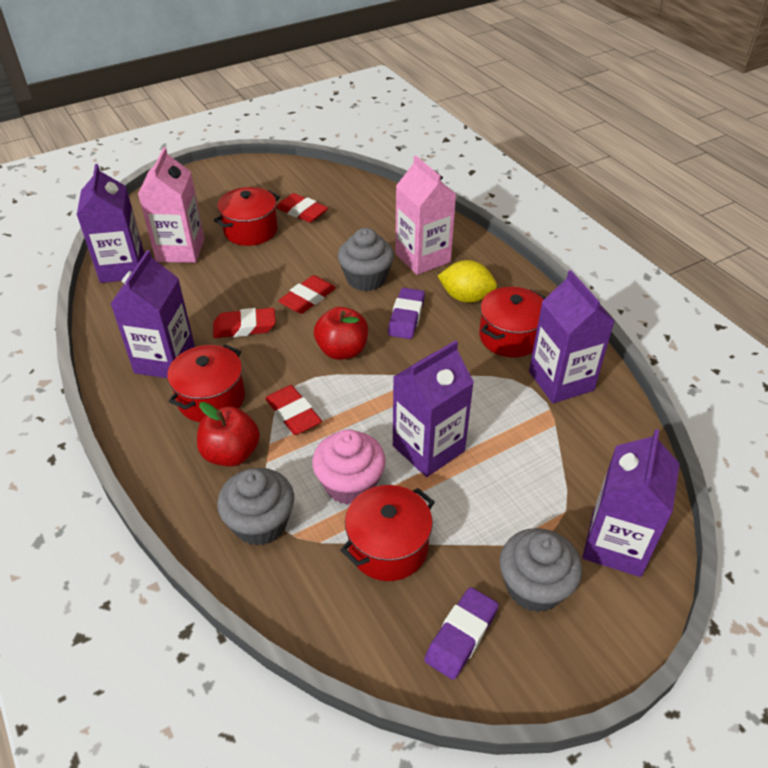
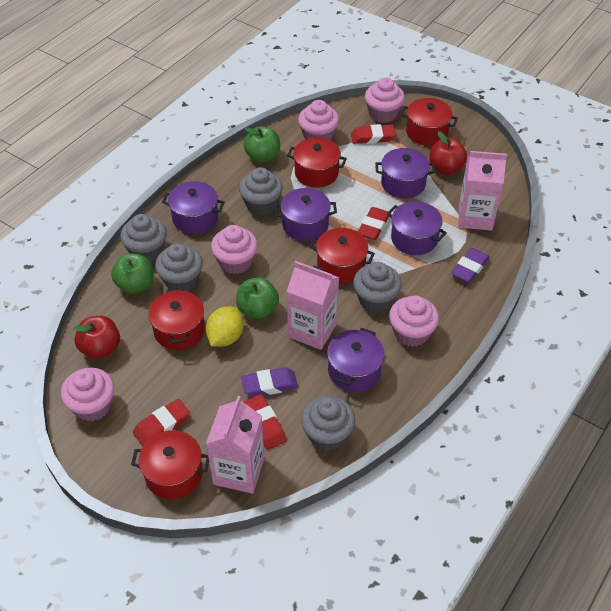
green apple: none = 0 -> [111,253,154,294] [236,277,279,319] [243,126,280,163] = 3
grey cupcake: [217,468,294,546] [338,228,394,291] [499,528,582,612] = 3 -> [120,214,167,262] [155,243,203,292] [239,167,283,215] [301,395,355,451] [353,262,402,312] = 5
pink carton: [138,147,204,263] [395,156,457,275] = 2 -> [206,396,265,494] [286,261,339,350] [458,151,507,231] = 3
pink cupcake: [312,429,386,505] = 1 -> [61,368,114,421] [211,225,258,274] [298,100,339,141] [365,77,405,123] [389,296,439,347] = 5
purple carton: [77,164,145,283] [111,250,195,378] [393,340,474,477] [529,270,615,403] [583,429,680,577] = 5 -> none = 0
purple pot: none = 0 -> [162,181,225,234] [274,188,337,241] [327,328,385,392] [375,148,435,199] [387,201,447,255] = 5
red pot: [167,345,245,422] [214,187,280,246] [340,485,435,581] [479,287,546,357] = 4 -> [131,430,209,499] [148,288,205,350] [287,138,347,188] [310,228,375,283] [401,98,458,146] = 5

